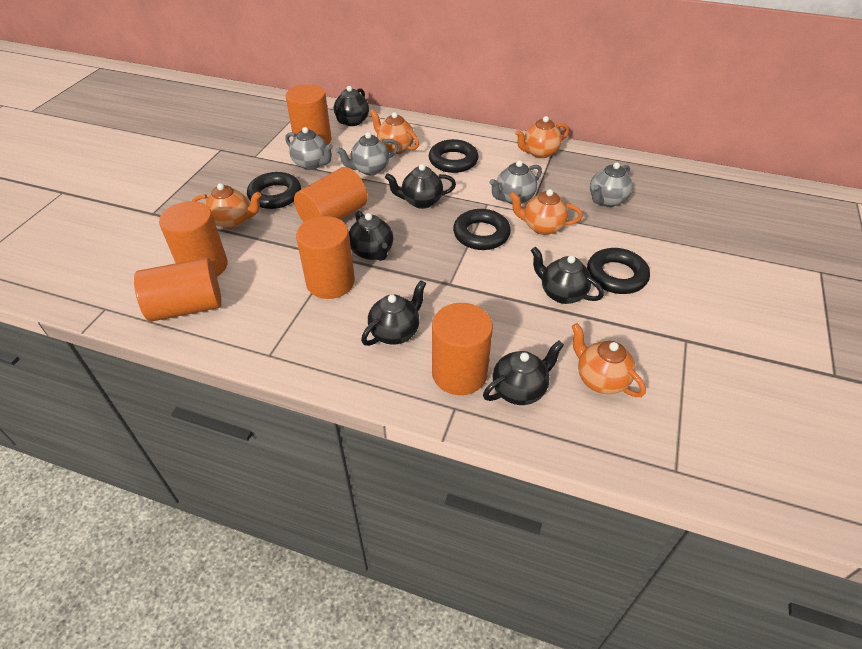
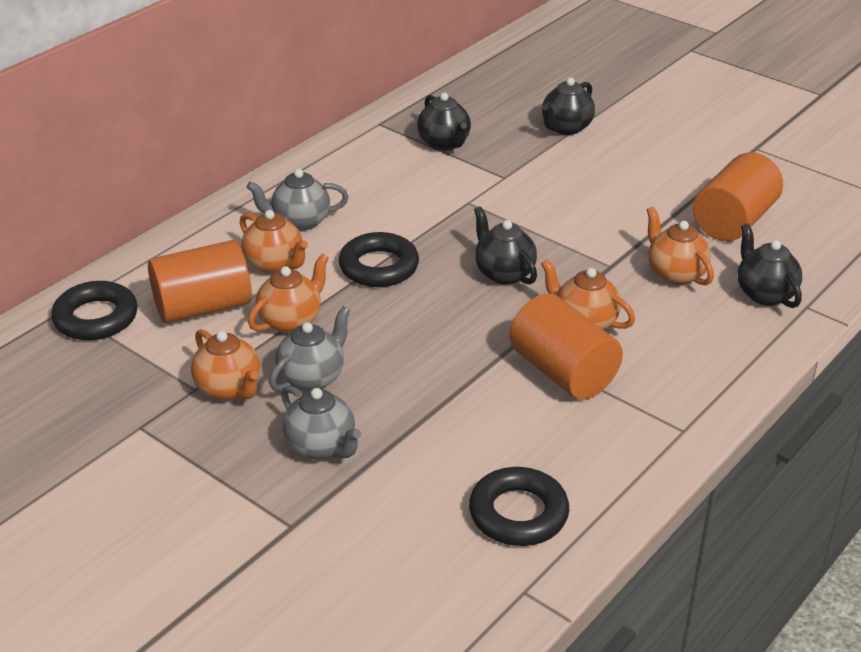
black ring: [247,172,301,209] [429,139,478,173] [453,209,511,250] [587,248,650,294] = 4 -> [51,281,137,340] [339,232,419,287] [469,467,569,546] = 3
black teapot: [334,86,369,126] [349,211,393,261] [361,280,426,346] [385,164,456,209] [483,341,564,405] [531,247,604,304] = 6 -> [417,93,471,151] [474,206,537,285] [542,78,595,135] [738,224,802,308] = 4
grey teapot: [285,127,333,170] [336,132,399,175] [489,160,542,204] [590,162,633,207] = 4 -> [247,169,348,231] [269,306,350,392] [281,386,361,460] = 3
orange cylinder: [134,258,221,322] [159,201,228,277] [286,84,331,145] [294,167,367,222] [296,216,355,299] [432,303,493,395] = 6 -> [148,240,252,324] [510,293,623,400] [693,152,783,241] = 3

